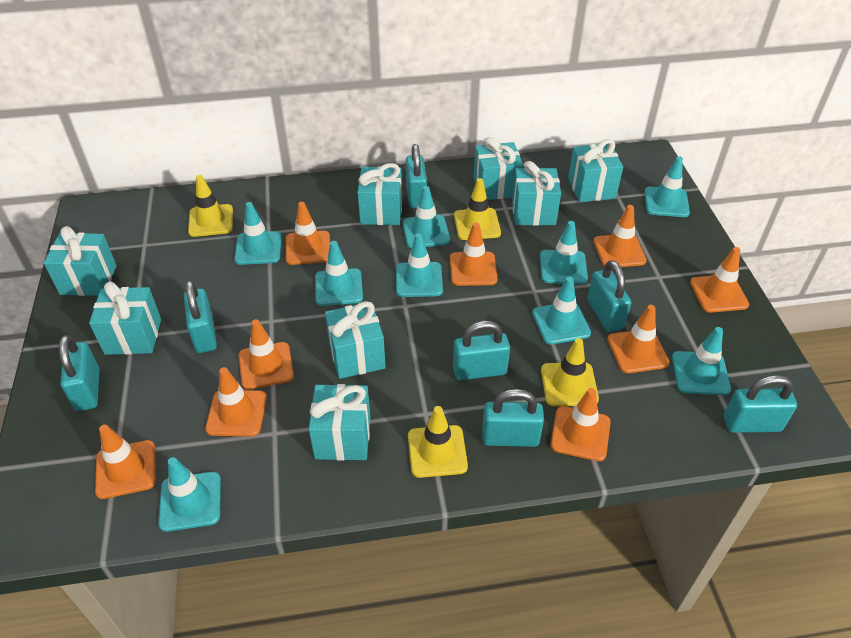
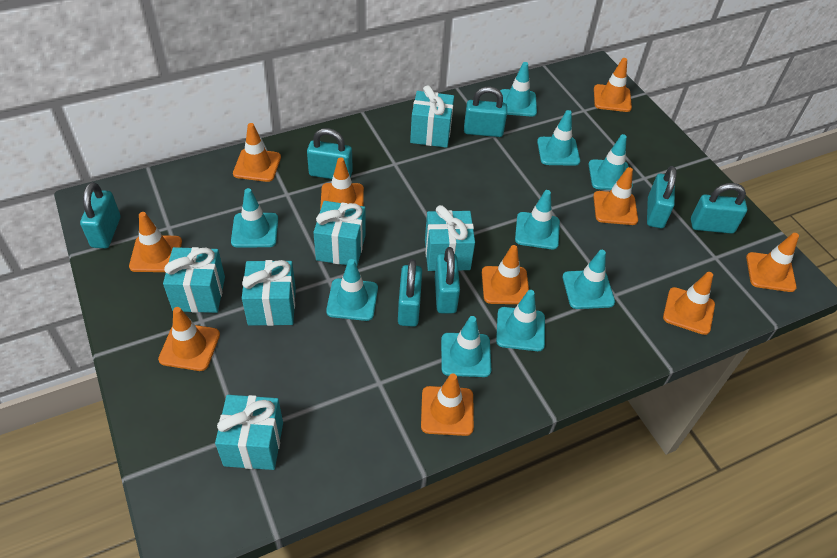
orange traffic cone: [95,425,156,499] [205,367,267,437] [239,319,294,390] [286,202,330,265] [450,222,498,286] [550,388,611,461] [593,205,647,267] [607,305,669,373] [690,247,749,313] = 9 -> [129,212,182,272] [158,307,220,371] [233,123,281,182] [320,157,364,210] [421,373,474,436] [482,245,529,304] [593,167,638,225] [594,58,632,112] [663,272,715,335] [746,233,799,292] = 10
turquoise gift: [44,226,117,296] [89,281,161,355] [309,384,370,461] [325,301,386,379] [357,163,402,225] [474,137,523,200] [512,161,561,226] [568,139,623,202] = 8 -> [163,247,225,313] [215,395,283,470] [242,260,296,326] [313,201,366,266] [410,85,454,148] [425,205,475,271] = 6
yellow traffic cone: [188,175,233,237] [408,406,468,478] [454,178,501,240] [541,338,599,406] = 4 -> none = 0

